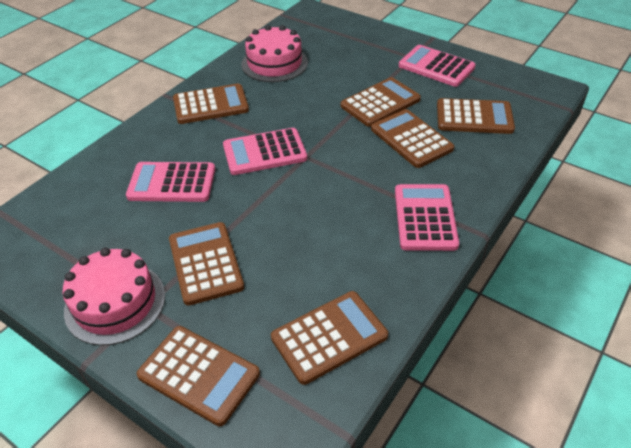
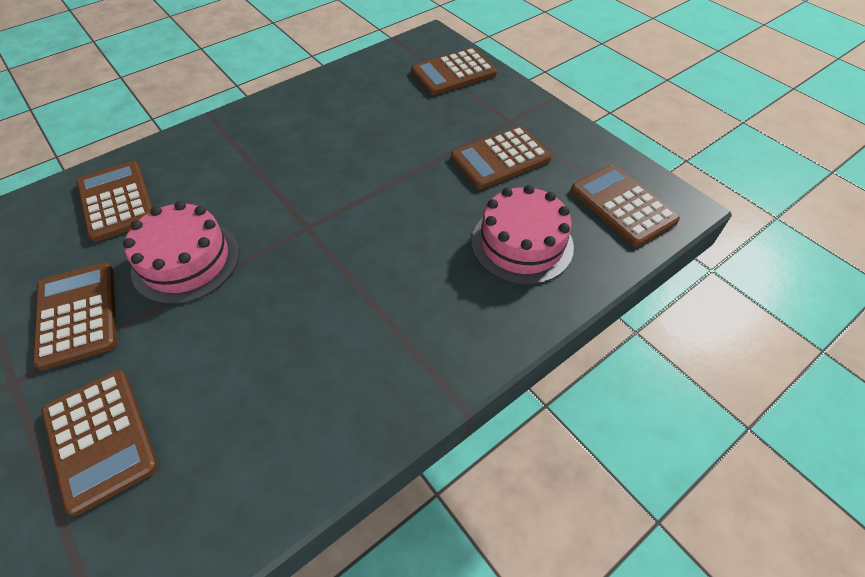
brown calculator: [137,326,260,426] [169,222,244,306] [173,84,249,124] [271,291,388,385] [341,77,421,127] [371,109,454,168] [437,98,515,134] = 7 -> [33,262,117,371] [42,370,158,516] [77,161,152,242] [411,48,497,95] [451,126,551,189] [571,165,680,247] = 6
pink calculator: [126,162,215,202] [223,128,307,175] [395,184,459,251] [399,45,476,87] = 4 -> none = 0

